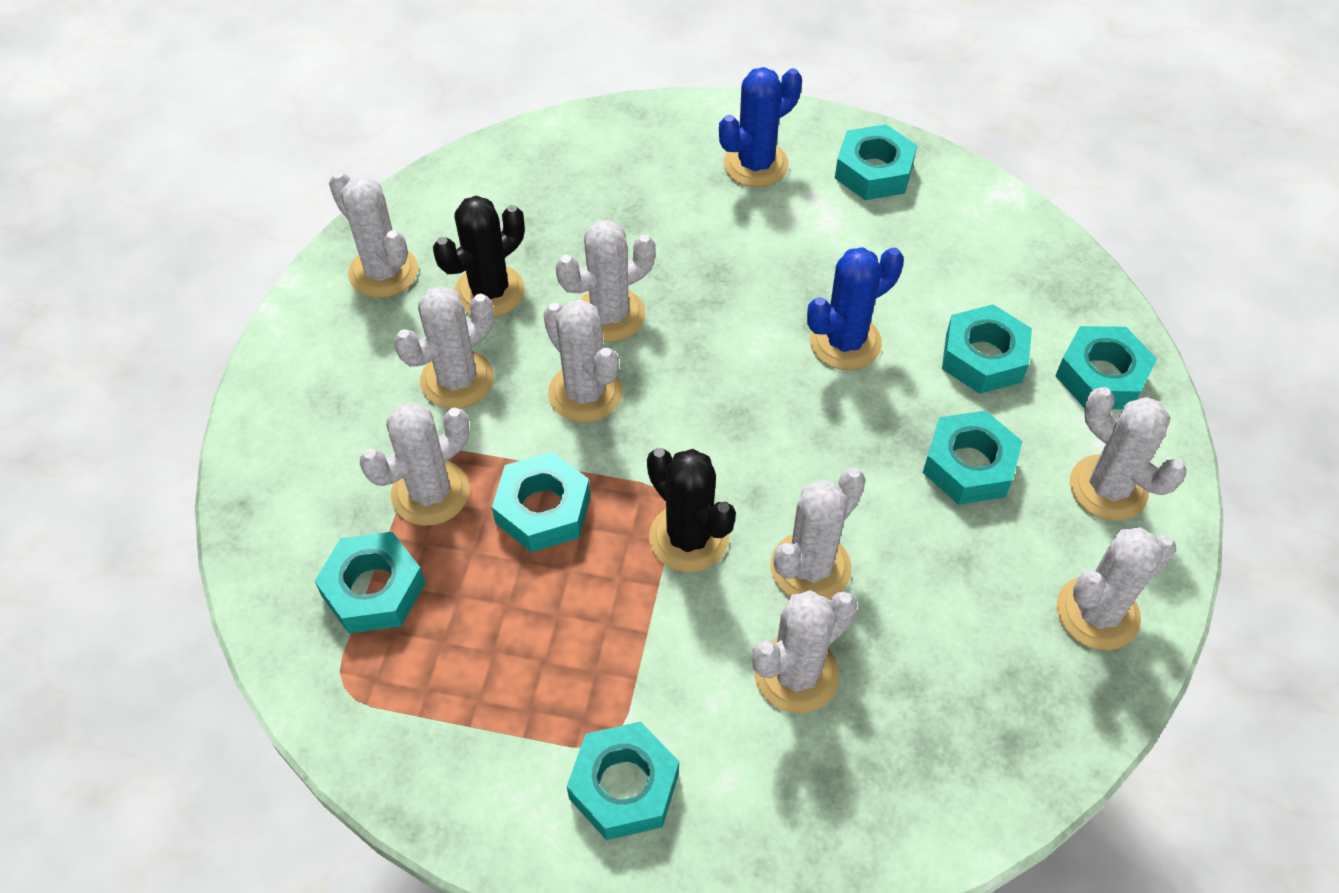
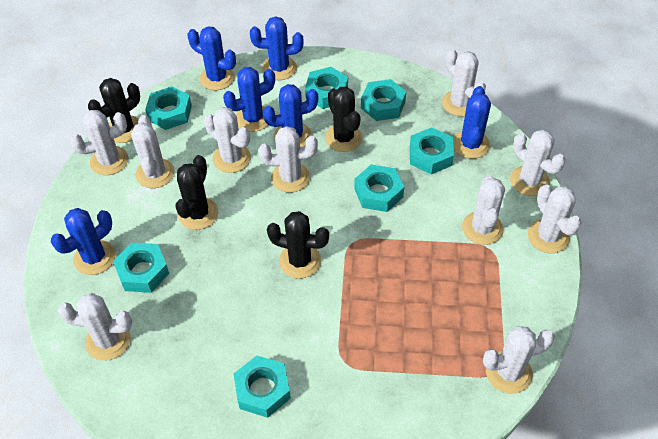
black cactus: [433,196,525,317] [647,448,736,572] = 2 -> [88,78,140,143] [175,155,218,230] [267,211,329,279] [325,87,363,152] = 4
blue cactus: [719,67,802,187] [807,247,904,370] = 2 -> [51,208,116,275] [188,26,236,90] [223,67,275,132] [250,16,304,80] [263,84,318,147] [453,86,491,159] = 6
white cactus: [329,171,418,298] [360,402,469,526] [394,286,494,409] [543,299,622,422] [556,220,655,342] [752,590,857,713] [770,468,866,600] [1057,527,1176,650] [1070,387,1186,521] = 9 -> [58,293,132,361] [70,110,128,175] [131,115,175,188] [204,107,251,173] [259,126,318,193] [442,49,486,116] [462,175,505,245] [483,326,555,394] [510,130,566,196] [528,184,582,253] = 10

